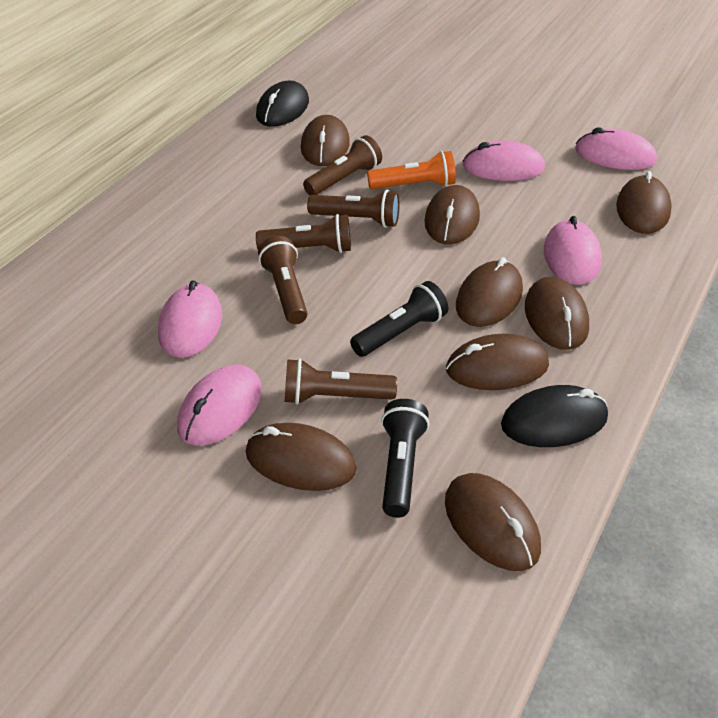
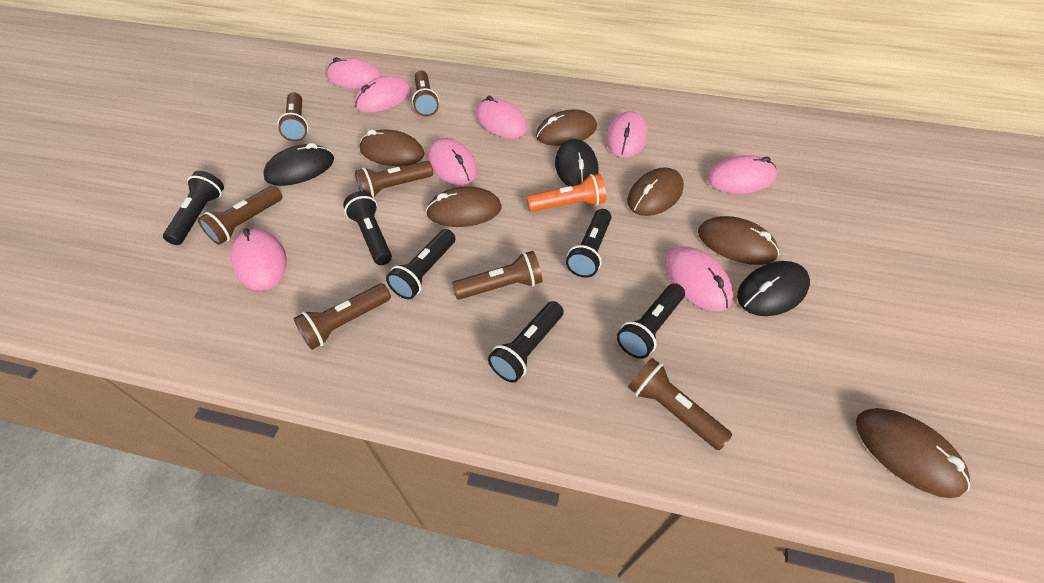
black flashlight: [350,281,448,357] [381,399,430,518] = 2 -> [163,171,224,245] [343,191,392,265] [386,229,455,299] [488,301,564,383] [566,209,611,278] [617,283,685,359] = 6
black mouse: [256,80,309,127] [501,385,608,447] = 2 -> [263,143,334,186] [555,139,599,187] [737,261,810,316] = 3
brown flashlight: [256,214,351,253] [258,236,308,324] [285,358,397,405] [303,135,382,196] [307,190,400,228] = 5 -> [198,186,283,245] [277,92,308,142] [293,284,391,350] [355,161,433,198] [412,70,439,117] [452,251,542,300] [628,358,732,450] = 7
brown mouse: [245,423,357,491] [301,115,350,166] [424,185,480,244] [445,473,541,571] [446,334,549,390] [456,257,523,327] [525,277,589,350] [616,171,672,234] = 8 -> [360,130,425,166] [426,186,502,227] [536,109,597,146] [627,167,684,216] [698,216,779,265] [856,408,971,498] = 6
pink mouse: [158,280,222,358] [177,365,262,446] [463,141,545,181] [544,216,602,285] [575,127,657,170] = 5 -> [231,228,287,291] [327,57,382,89] [354,76,411,112] [428,138,478,185] [476,96,527,138] [606,111,648,158] [665,246,733,312] [707,155,777,193] = 8

